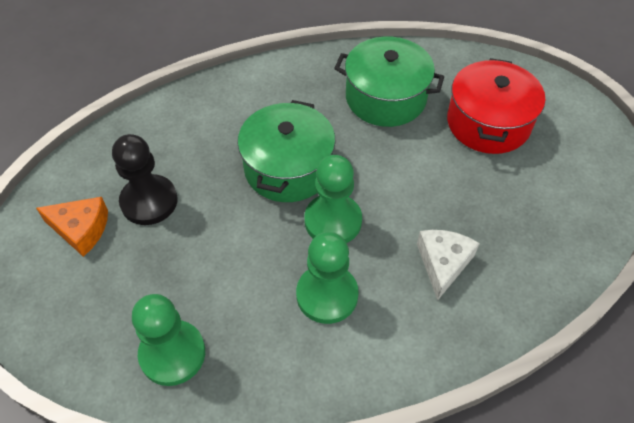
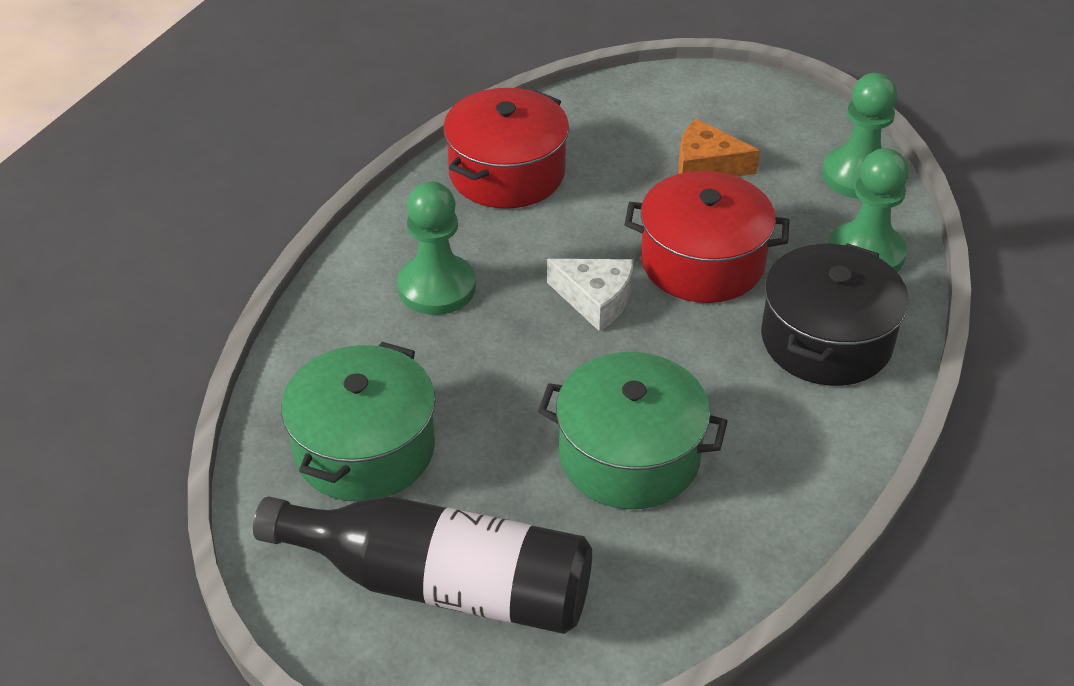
black bottle: none = 0 -> [253,496,592,634] = 1
black pawn: [112,134,178,225] = 1 -> none = 0
black pot: none = 0 -> [761,243,909,386] = 1
red pot: [447,58,545,154] = 1 -> [443,88,569,209] [625,171,790,303] = 2

